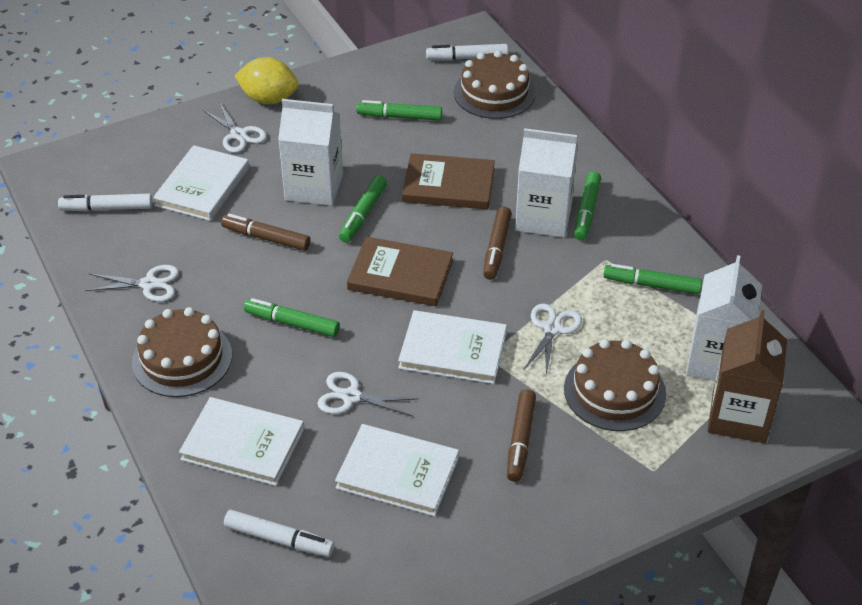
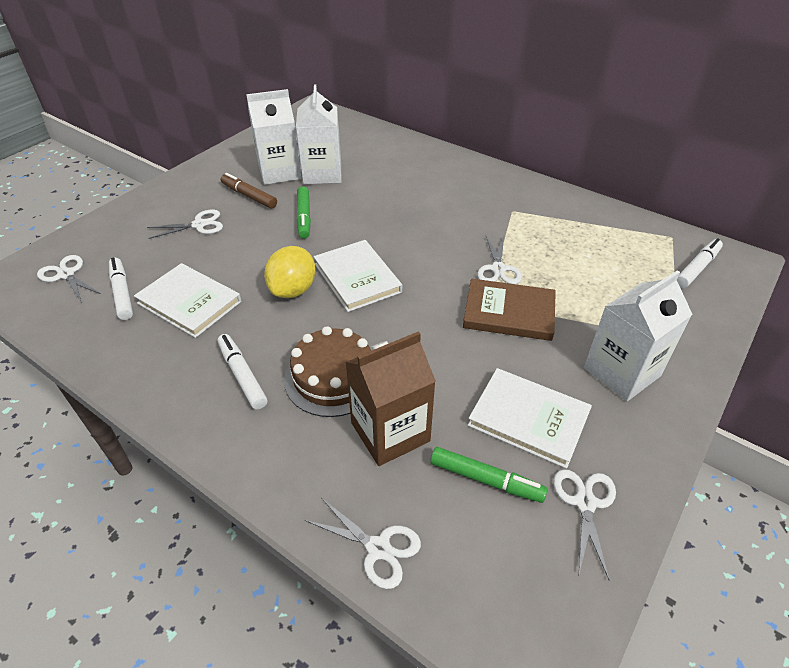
brown book: [347,237,453,306] [402,153,495,209] = 2 -> [463,279,556,341] = 1
brown cake: [132,307,232,397] [454,50,536,119] [564,339,666,431] = 3 -> [284,326,371,417] = 1
brown marker: [221,214,311,251] [483,207,512,280] [507,389,536,482] = 3 -> [221,173,277,209] = 1
green marker: [244,298,340,337] [339,175,387,243] [356,100,442,121] [574,171,601,241] [603,264,702,294] = 5 -> [297,186,311,239] [430,447,548,503] = 2
white book: [153,145,249,221] [179,397,304,486] [335,424,459,517] [398,310,507,384] = 4 -> [134,263,241,338] [314,240,402,312] [468,368,592,469] = 3
white scissors: [85,265,179,302] [202,102,267,153] [317,372,419,416] [524,303,582,376] = 4 -> [37,255,102,303] [147,210,223,239] [305,498,421,589] [477,236,522,284] [553,469,616,580] = 5

